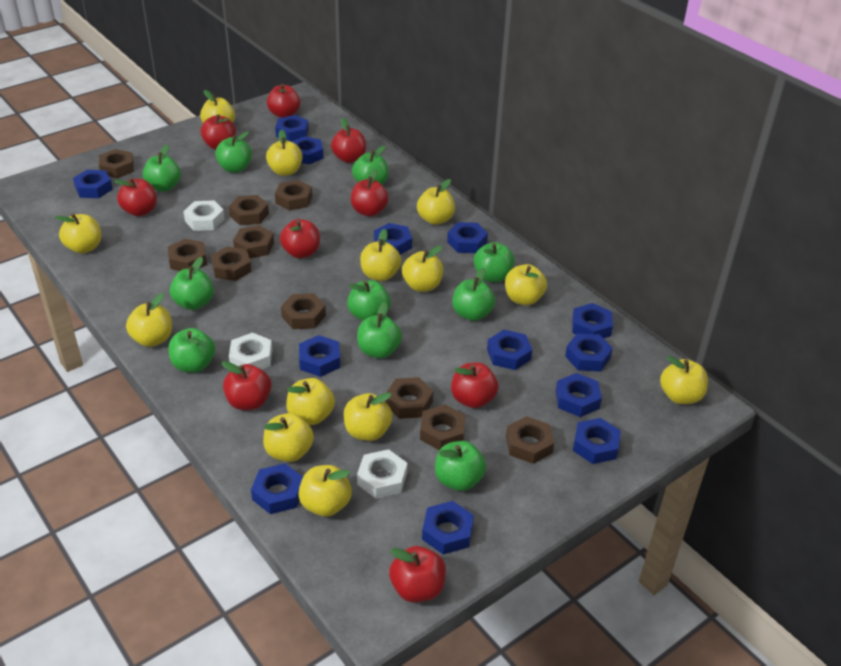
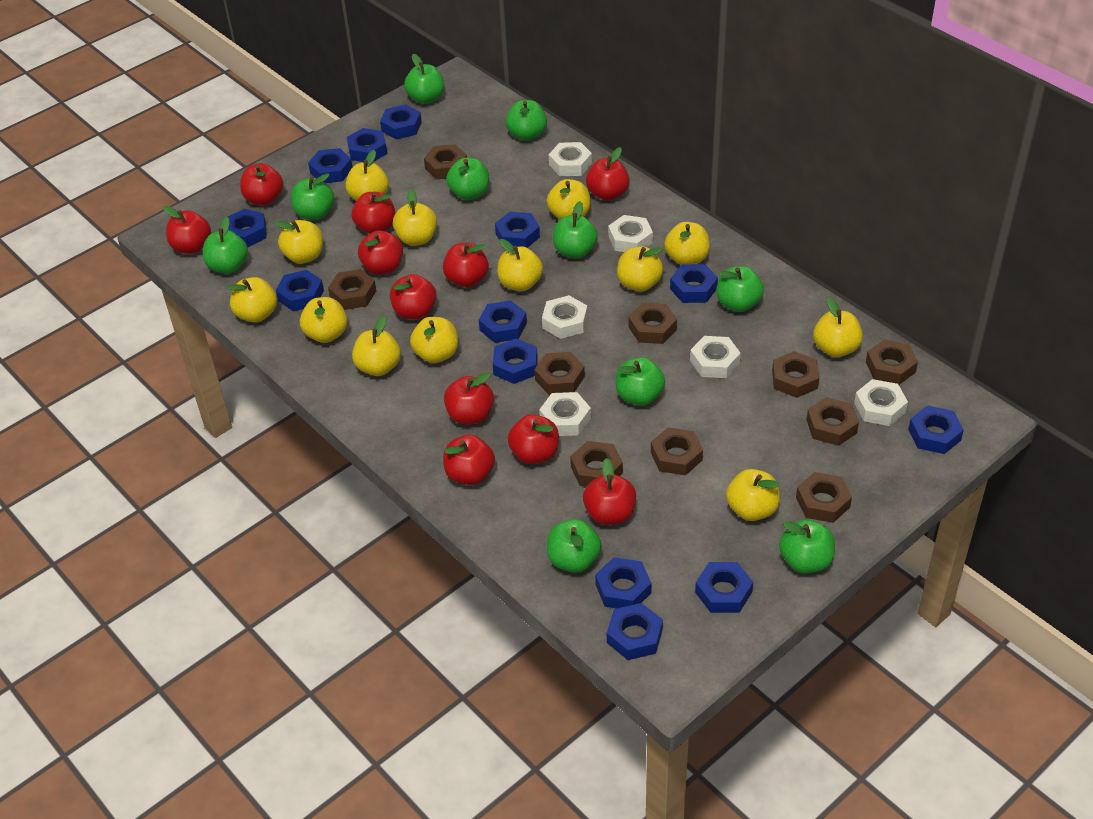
red apple: [114,178,157,216] [200,114,236,150] [222,361,271,410] [267,84,300,118] [280,219,320,259] [331,118,366,163] [351,168,389,216] [389,546,446,603] [451,363,498,408] = 9 -> [163,206,211,254] [240,163,283,205] [352,192,396,234] [358,231,403,275] [390,274,436,319] [443,243,489,287] [443,435,495,485] [444,372,494,424] [508,414,559,464] [583,458,636,525] [586,147,630,201] = 11
white nut: [183,200,225,231] [229,333,272,370] [357,449,407,499] = 3 -> [539,392,591,436] [542,295,588,339] [549,142,592,176] [608,215,653,252] [690,336,741,378] [854,379,908,426] = 6

